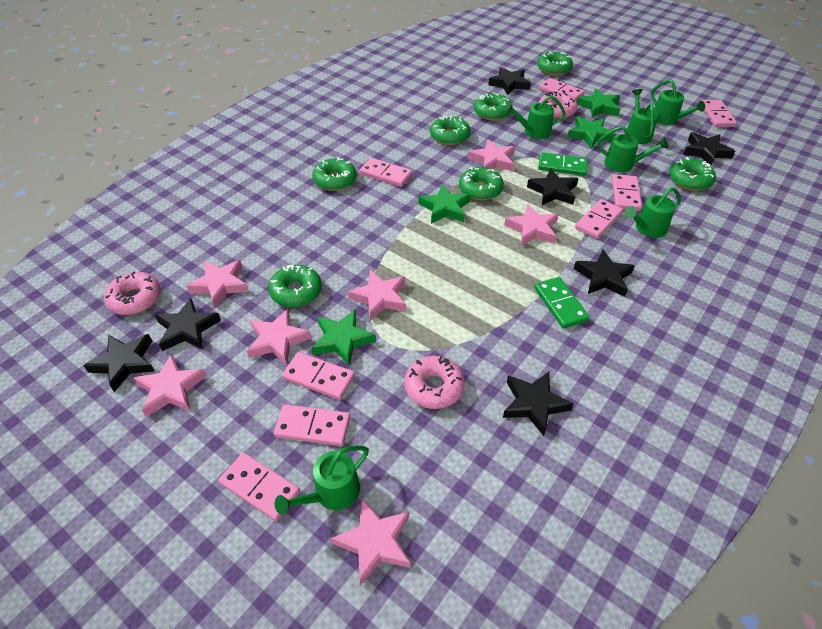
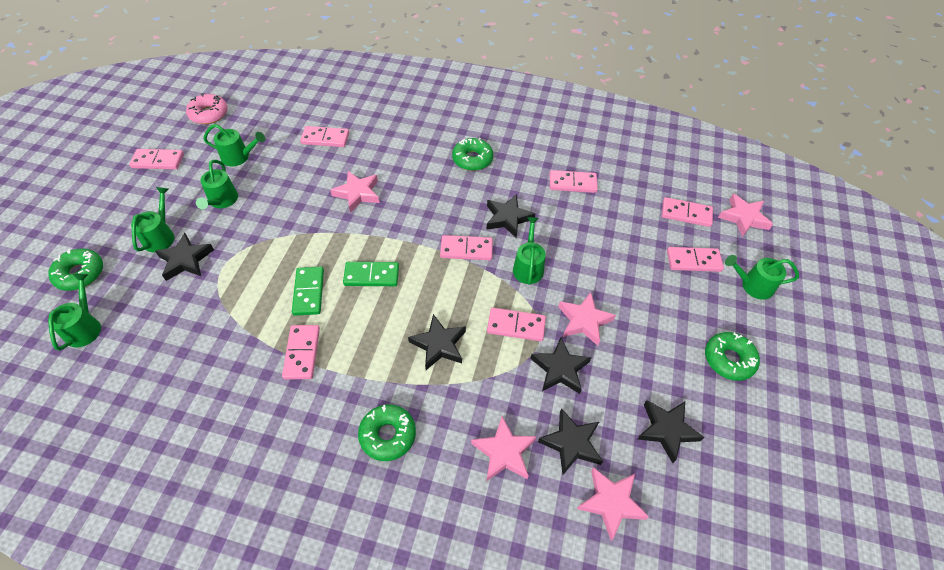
black star: [83,334,155,392] [155,298,221,351] [488,67,531,95] [503,372,574,436] [527,168,578,205] [574,249,635,297] [683,132,735,166] = 7 -> [155,233,214,281] [408,314,466,370] [486,194,535,238] [530,338,592,394] [538,408,603,475] [637,400,705,463] = 6
green donut: [268,265,322,307] [312,157,357,191] [430,116,471,145] [459,167,504,200] [474,92,511,121] [537,51,573,75] [669,157,716,191] = 7 -> [48,248,103,291] [358,405,416,461] [452,138,493,171] [705,332,760,381] = 4
green star: [311,309,376,366] [419,184,470,224] [567,116,616,149] [577,88,620,117] = 4 -> none = 0
pink donut: [104,271,161,315] [404,356,465,409] [539,91,578,119] = 3 -> [186,93,228,124] = 1
pink star: [134,354,206,417] [186,260,249,308] [247,309,311,365] [331,498,410,585] [348,270,406,321] [468,139,515,171] [504,204,558,246] = 7 -> [330,171,379,213] [471,416,537,481] [558,292,616,346] [577,467,649,540] [718,193,773,237] = 5

